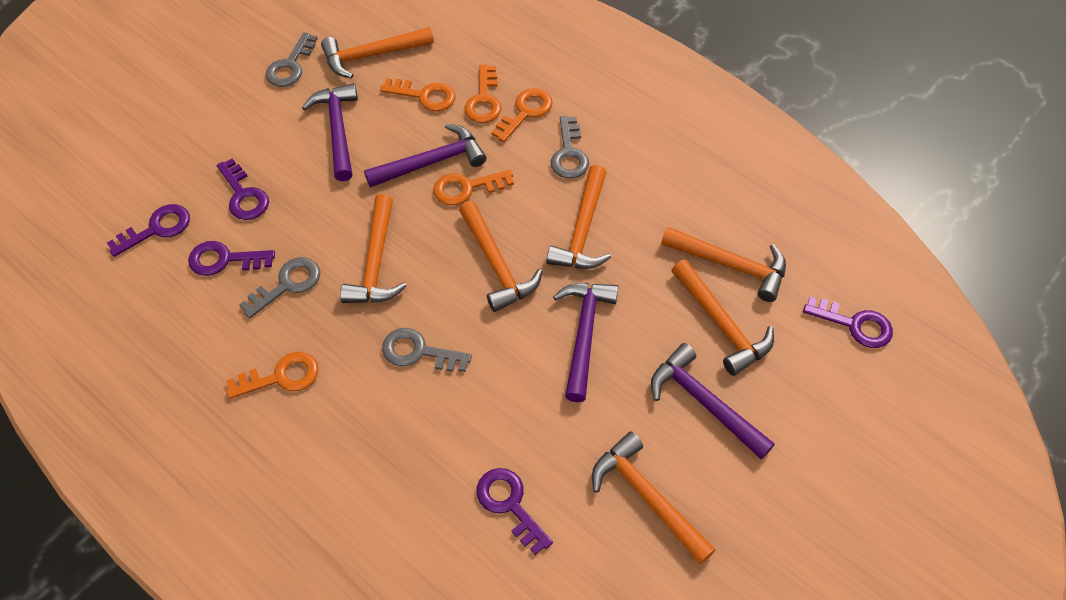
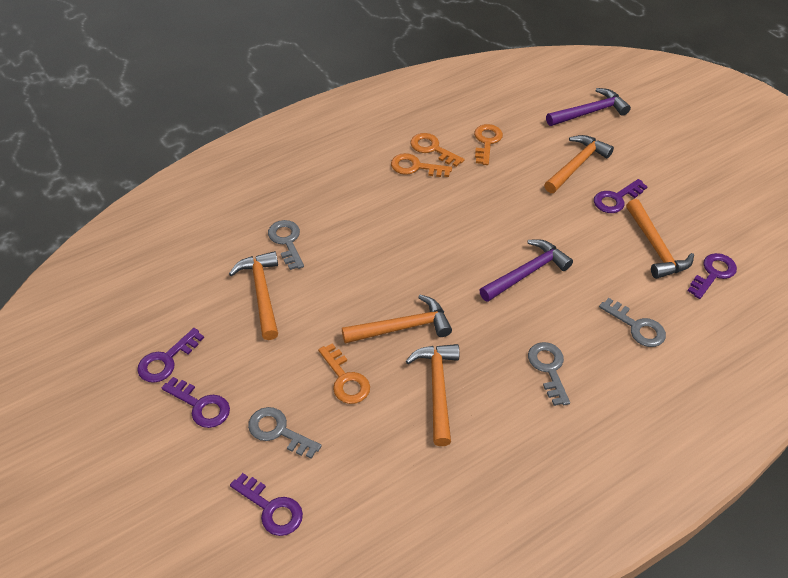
orange hammer: [321,27,434,78] [340,194,406,303] [459,201,542,312] [546,165,611,269] [592,431,716,565] [661,227,786,302] [672,260,774,376] = 7 -> [229,251,278,340] [342,295,452,343] [406,344,459,446] [544,135,614,193] [626,199,694,279] = 5
orange key: [226,352,319,399] [380,78,456,111] [433,170,514,205] [464,65,501,123] [491,88,553,142] = 5 -> [318,343,370,404] [391,153,452,177] [410,133,465,167] [474,124,503,165] = 4
purple hammer: [302,83,358,181] [364,124,486,188] [553,283,618,402] [651,343,775,459] = 4 -> [479,239,573,302] [546,88,631,126] = 2

